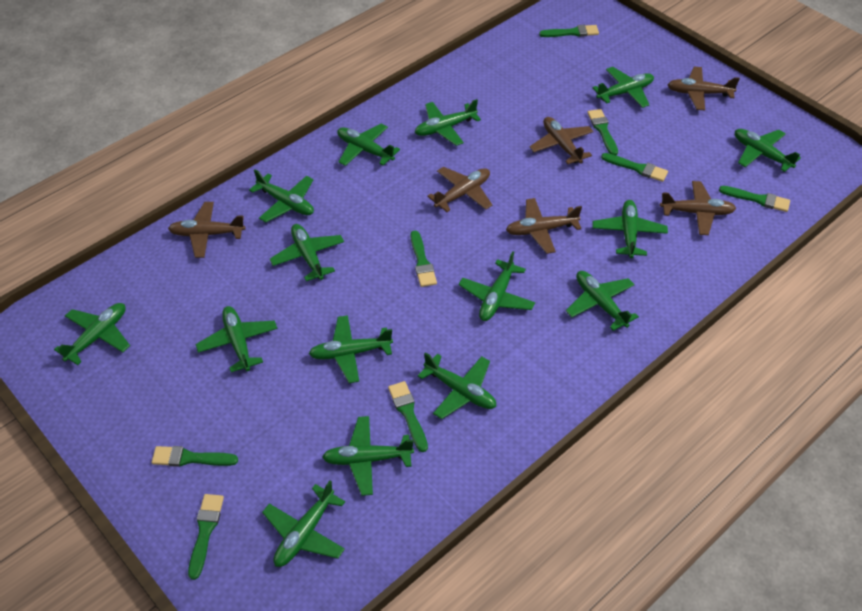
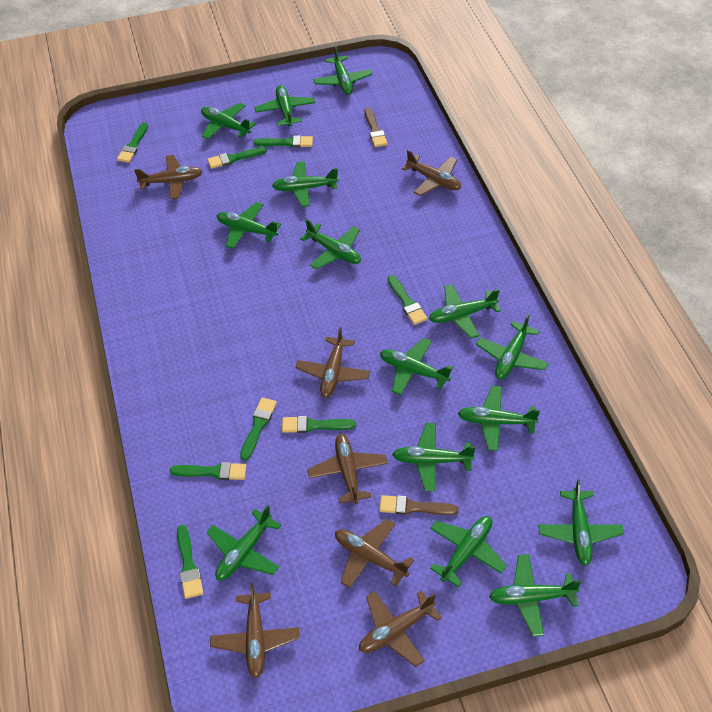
brown brush: none = 0 -> [364,108,388,147] [379,495,459,515] = 2
brown plane: [168,202,246,258] [427,167,492,212] [506,198,582,254] [530,117,594,164] [660,181,736,235] [668,67,740,110] = 6 -> [134,155,203,199] [210,583,300,678] [295,327,370,398] [307,434,388,504] [335,519,414,588] [359,590,442,667] [402,150,461,196] = 7

